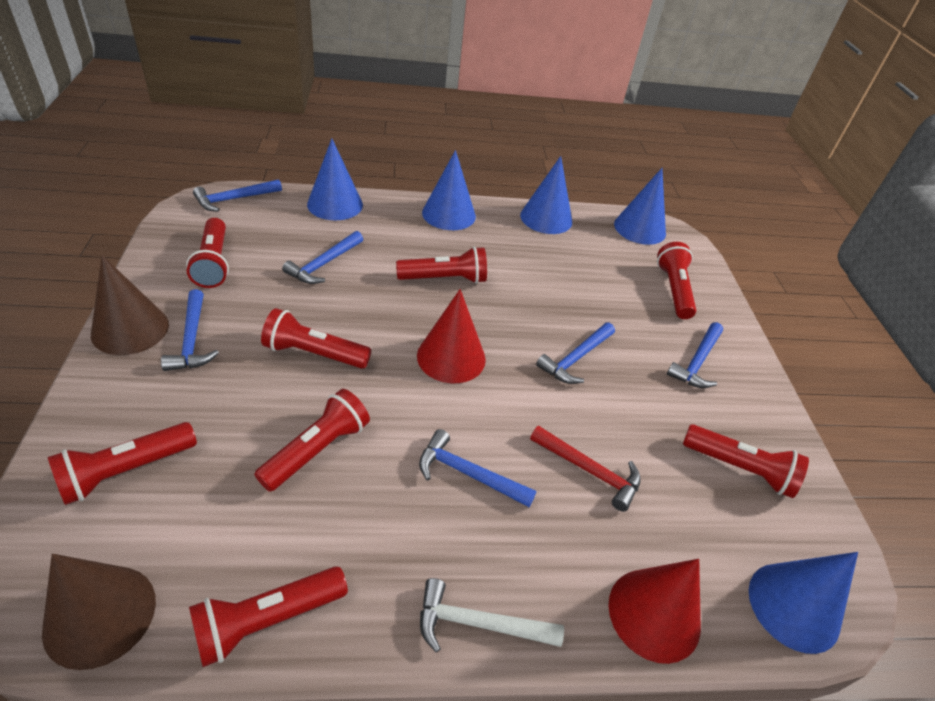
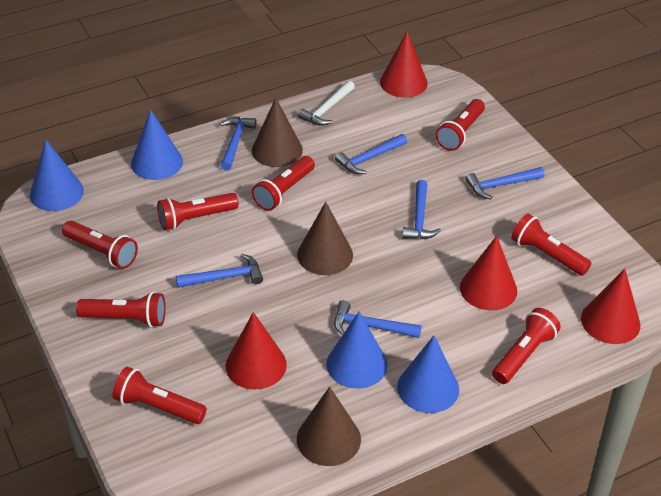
blue cone: [307,139,363,220] [422,150,476,230] [520,156,572,234] [614,168,666,245] [749,552,858,654] = 5 -> [30,140,84,211] [131,110,183,180] [326,311,387,389] [397,335,459,413] = 4
brown cone: [42,554,156,670] [91,255,169,355] = 2 -> [252,98,303,167] [297,202,353,275] [297,387,361,466] = 3
red cone: [417,289,486,383] [608,559,701,664] = 2 -> [225,312,287,390] [380,31,428,98] [460,236,517,310] [581,269,641,344] = 4
red hammer: [530,425,641,512] = 1 -> none = 0

